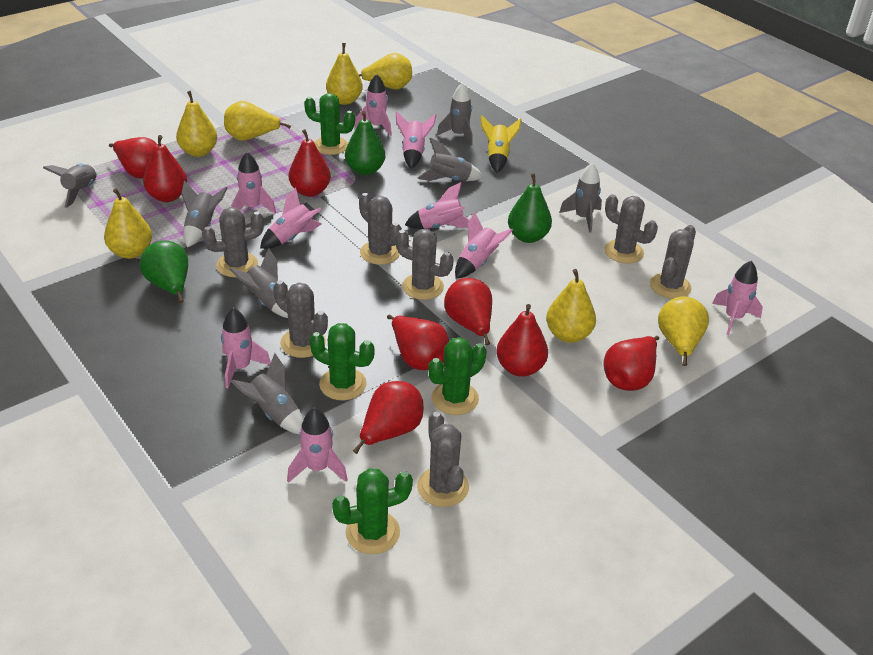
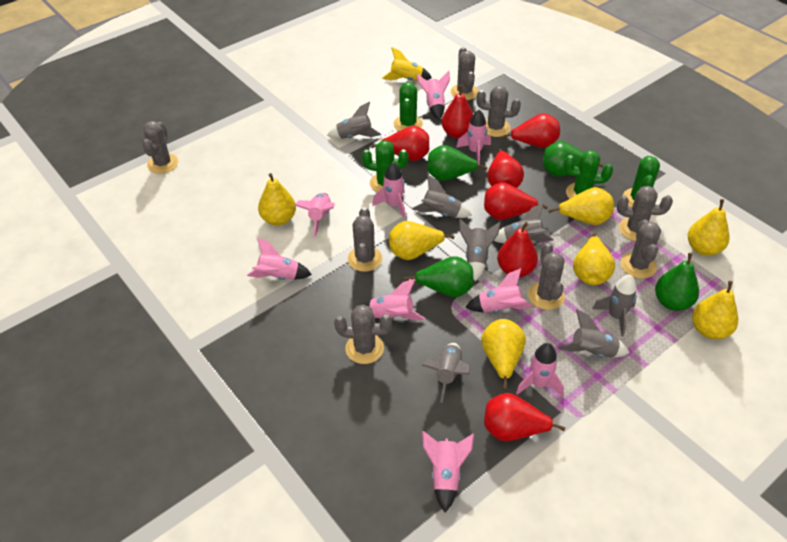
green pear: [140,240,188,303] [345,111,385,175] [508,173,552,243] = 3 -> [404,256,473,297] [427,145,488,181] [543,141,604,177] [655,253,699,311] = 4
grey cactus: [202,207,264,277] [273,280,328,358] [359,193,402,265] [396,229,454,300] [417,412,469,507] [604,194,658,264] [650,225,696,299] = 7 -> [143,121,178,174] [334,304,392,364] [348,207,383,272] [451,47,479,100] [476,86,521,137] [528,243,565,310] [617,186,673,241] [621,219,661,279] = 8
red pear: [109,137,157,178] [143,135,187,202] [289,129,331,197] [353,381,424,454] [387,315,449,370] [444,278,492,345] [497,304,548,377] [604,336,659,391] = 8 -> [371,126,429,161] [442,86,473,139] [484,182,548,220] [484,393,565,441] [487,149,524,188] [497,222,538,277] [502,113,560,148] = 7

